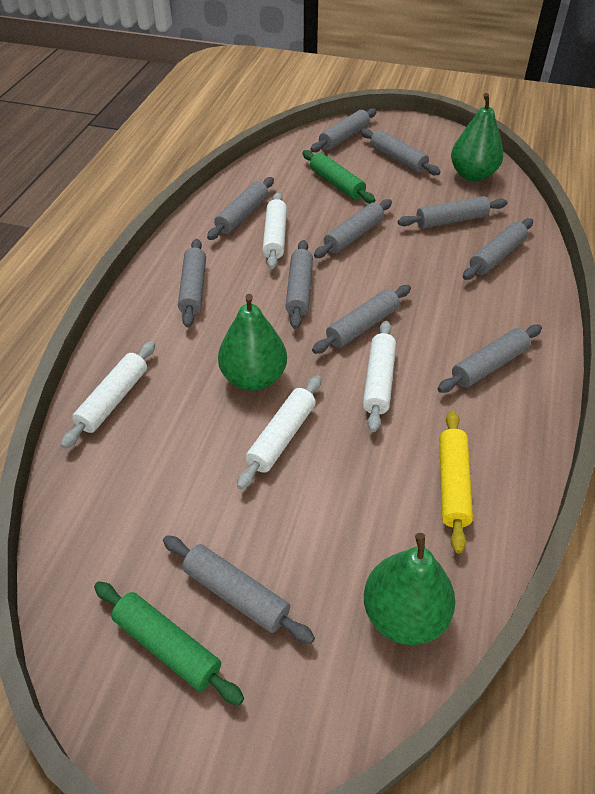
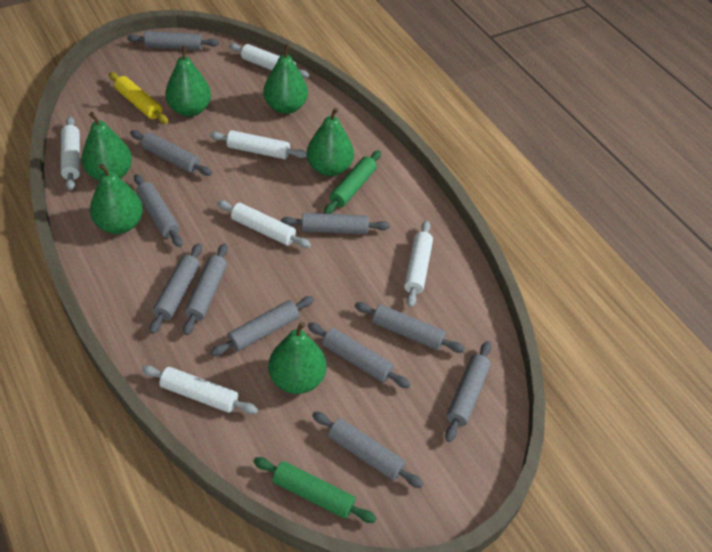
green pear: [218,294,287,391] [364,533,455,645] [451,93,503,181] = 3 -> [81,112,132,181] [90,164,143,234] [165,46,211,117] [264,44,308,114] [268,321,326,394] [307,107,354,176] = 6
white rolling pin: [61,341,155,449] [237,375,321,490] [262,193,287,269] [363,321,396,432] = 4 -> [61,116,80,190] [141,365,258,414] [210,130,307,159] [217,200,311,248] [229,43,309,78] [404,220,433,307] = 6

